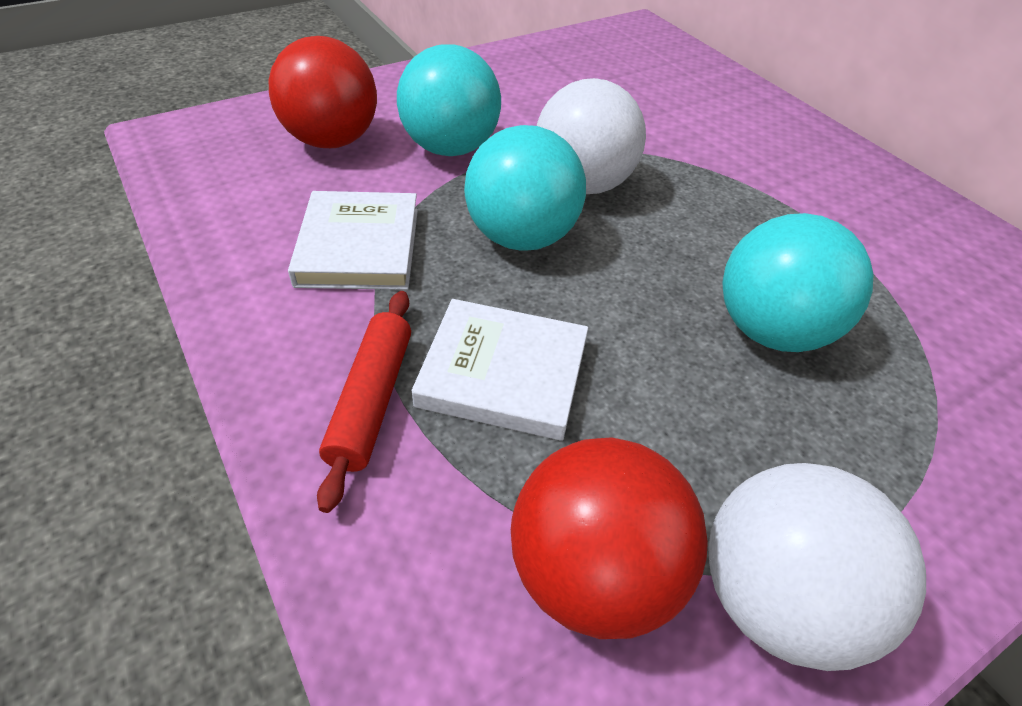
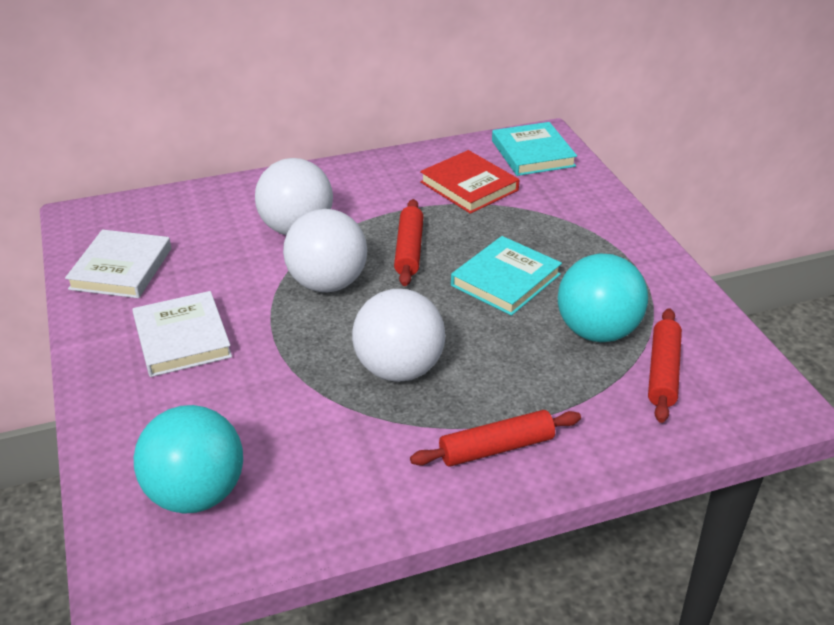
red ball: [269,36,377,148] [511,437,708,639] = 2 -> none = 0
red book: none = 0 -> [420,150,519,214] = 1
red rolling pin: [317,291,411,513] = 1 -> [394,199,424,286] [410,410,581,467] [648,308,682,423] = 3
turquoise ball: [397,44,501,156] [464,125,586,251] [723,213,874,352] = 3 -> [134,405,243,514] [558,254,648,342] = 2
turquoise book: none = 0 -> [451,236,562,316] [492,122,577,176] = 2
white ball: [537,78,646,194] [708,463,926,671] = 2 -> [255,158,333,235] [283,209,367,293] [352,289,445,382] = 3

